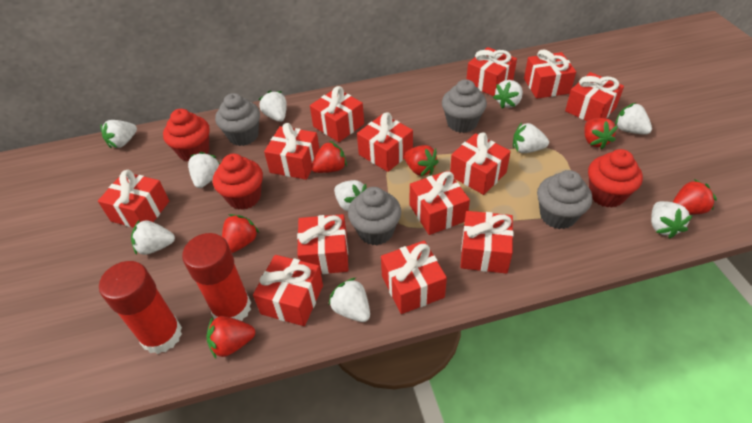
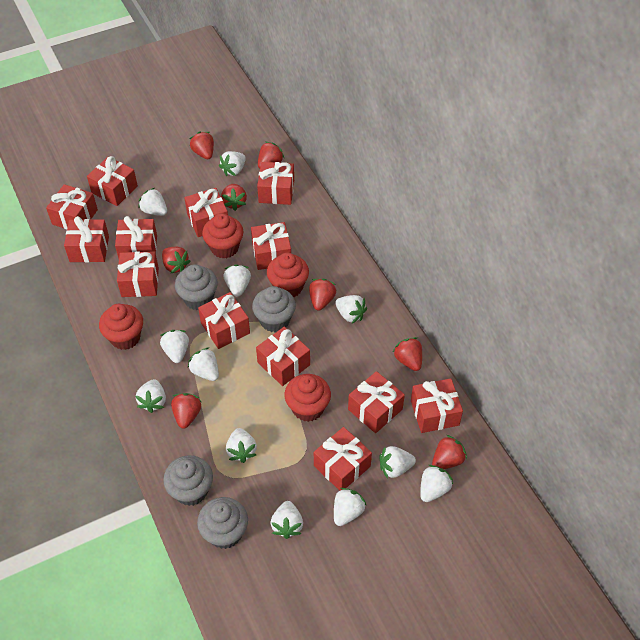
red cupcake: [163,109,210,162] [213,154,263,210] [588,149,643,208] = 3 -> [99,304,143,350] [202,213,243,259] [267,253,309,297] [285,374,331,422] = 4
red glue stick: [99,261,182,354] [182,233,251,321] = 2 -> none = 0
red strawberry: [206,316,255,358] [222,214,259,253] [311,141,347,173] [404,145,439,176] [584,118,618,150] [673,179,717,214] = 6 -> [162,247,191,273] [171,393,201,429] [189,132,214,159] [221,184,247,211] [258,141,285,168] [309,278,336,311] [393,337,422,371] [432,435,467,469] = 8
white strawberry: [100,120,137,149] [131,220,175,255] [188,152,220,188] [258,90,287,122] [329,278,370,322] [334,180,367,212] [493,80,523,109] [513,123,549,153] [615,103,652,135] [651,201,693,239] = 10 -> [136,379,166,413] [138,188,167,216] [160,330,189,363] [188,347,219,381] [219,151,246,176] [224,264,251,297] [226,428,257,463] [270,501,303,539] [334,488,367,526] [335,295,367,324] [380,446,416,479] [420,465,453,502] = 12

